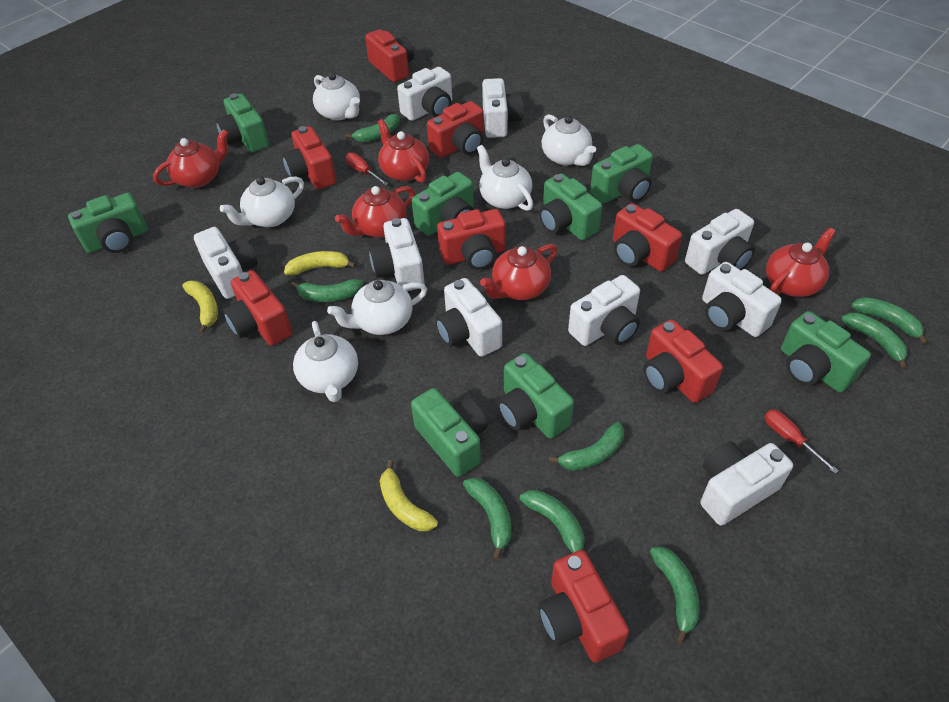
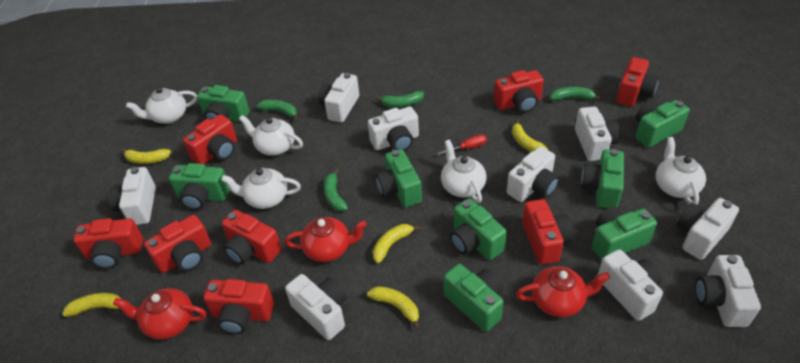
green banana: [291,279,363,302] [345,114,400,142] [463,477,511,560] [519,490,585,553] [549,422,624,471] [650,547,700,644] [841,313,908,369] [851,297,928,345] = 8 -> [257,100,298,120] [324,169,348,211] [375,91,424,107] [550,87,601,101] = 4
red screwdriver: [345,153,388,186] [765,409,839,474] = 2 -> [437,135,487,155] = 1
red teapot: [153,129,228,188] [335,186,415,238] [378,119,429,183] [480,244,557,300] [766,227,836,297] = 5 -> [113,288,207,340] [285,217,367,262] [516,266,610,317] = 3
white teapot: [220,176,304,227] [293,321,358,402] [313,73,360,120] [327,280,427,335] [477,145,533,211] [542,114,596,166] = 6 -> [126,87,197,124] [221,168,301,209] [239,115,303,156] [441,139,487,203] [656,137,706,205] = 5
yellow banana: [182,281,218,334] [284,251,356,275] [380,460,438,531] = 3 -> [62,293,121,317] [121,148,171,164] [367,286,420,330] [372,224,420,263] [512,119,548,152] = 5

